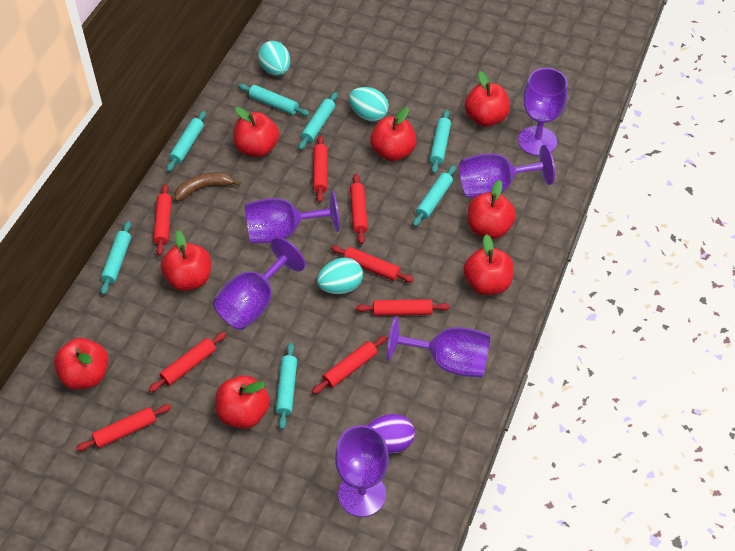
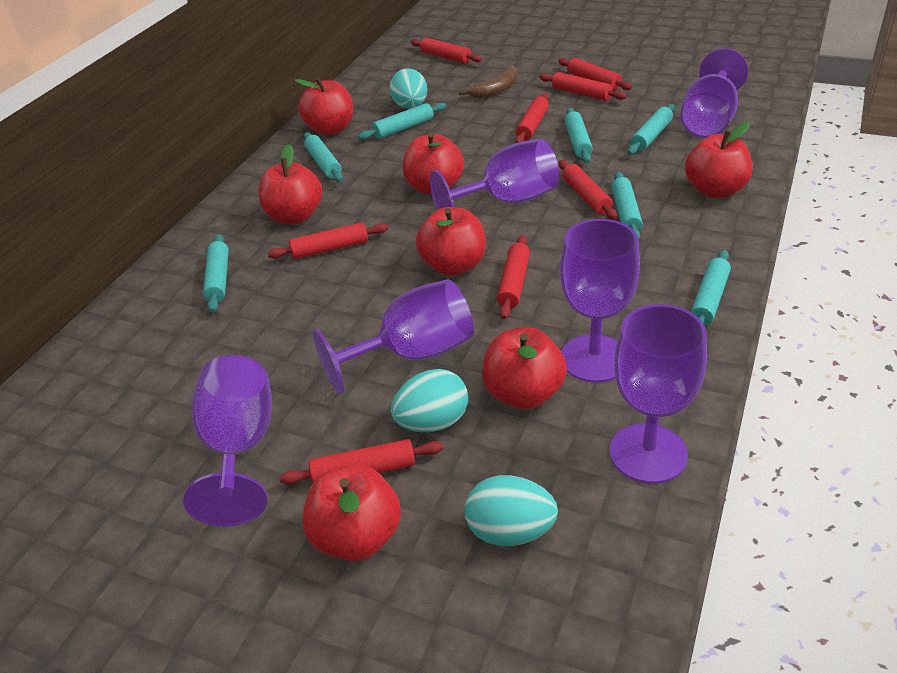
purple egg: [367,414,415,454] = 1 -> none = 0
red apple: [54,338,109,389] [161,231,211,291] [215,375,270,429] [233,107,279,157] [370,107,417,161] [463,234,514,295] [465,71,510,127] [468,180,516,239] = 8 -> [258,144,322,224] [295,77,353,135] [303,464,401,561] [403,133,464,195] [416,207,486,276] [482,327,567,409] [685,122,752,198] = 7

